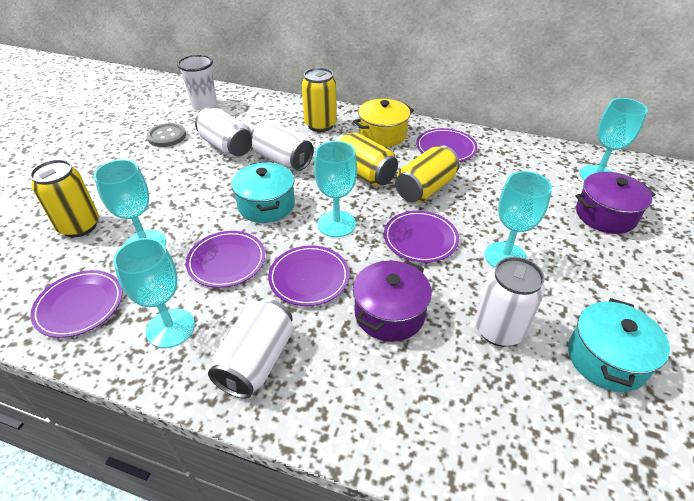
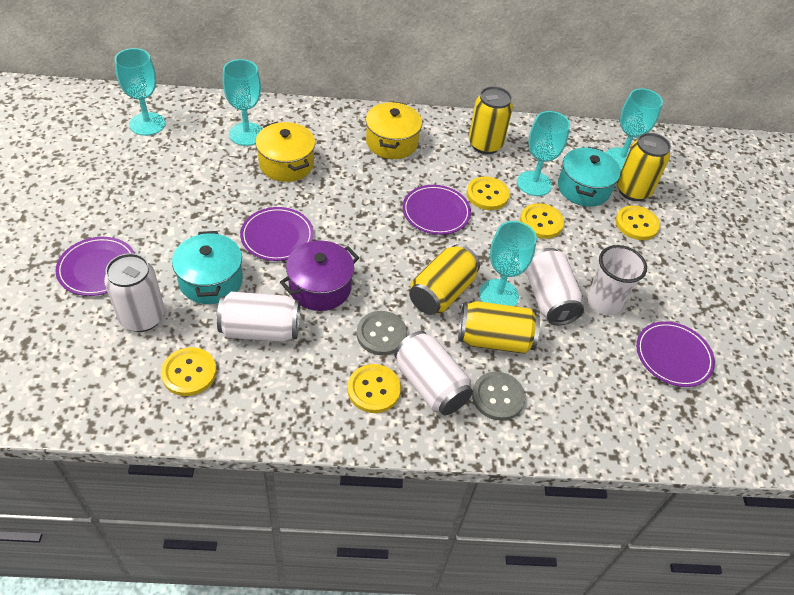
grey button: [147,123,186,147] = 1 -> [357,311,407,355] [472,372,525,421] = 2
purple plate: [30,270,122,338] [186,231,265,288] [268,245,349,306] [384,211,459,263] [416,128,478,162] = 5 -> [56,237,135,296] [240,207,314,261] [402,185,471,235] [636,321,715,387] = 4
purple pot: [353,260,432,342] [575,172,655,234] = 2 -> [280,241,359,311] = 1
yellow button: none = 0 -> [161,347,217,396] [347,364,401,413] [467,177,510,210] [520,203,564,239] [616,205,660,240] = 5
yellow pot: [353,99,414,147] = 1 -> [255,121,315,182] [366,101,422,159] = 2

